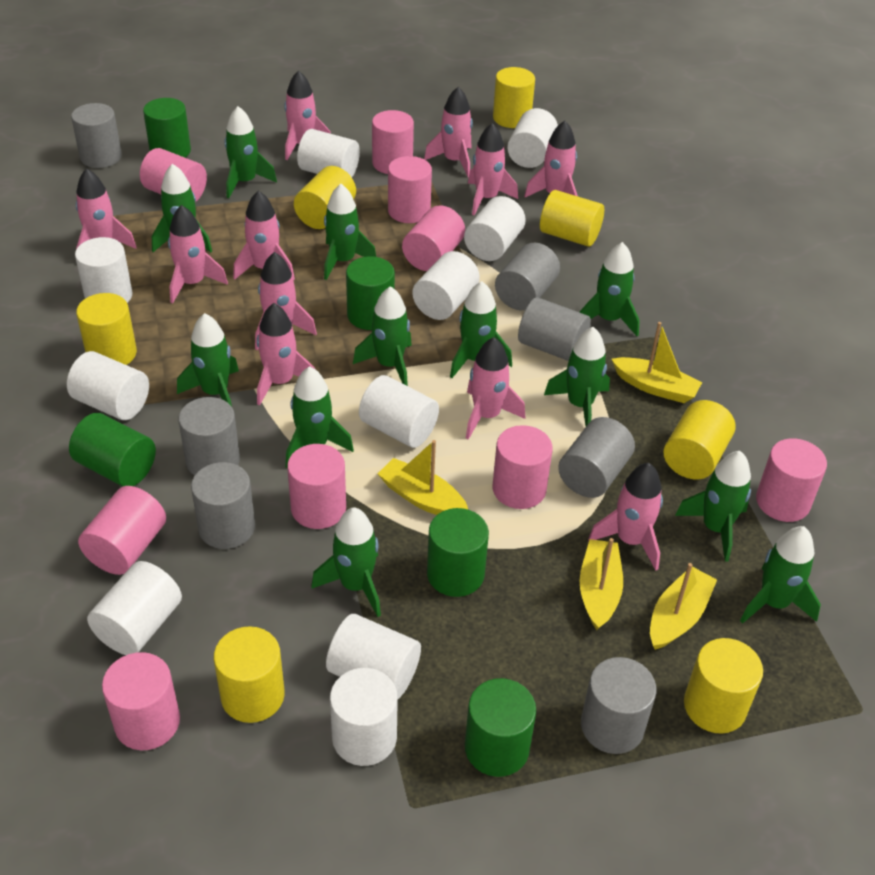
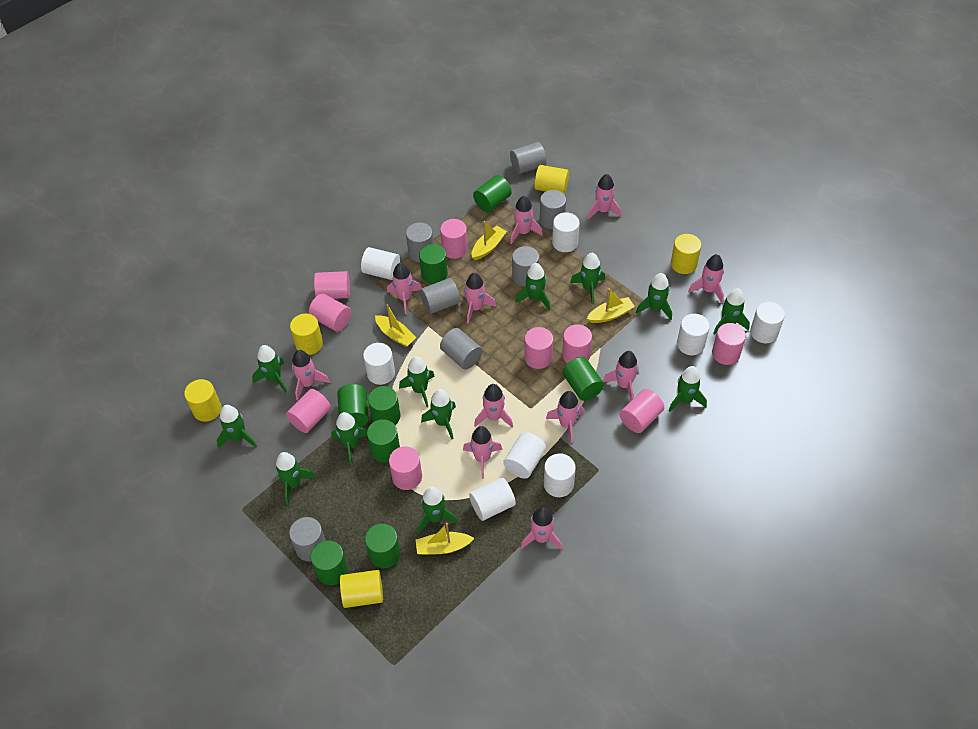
green cylinder: [69,413,156,487] [143,98,191,158] [346,256,395,330] [427,508,489,597] [465,678,536,777] = 5 -> [310,540,348,585] [337,384,369,427] [365,524,401,568] [367,419,400,463] [368,386,400,425] [419,244,448,284] [473,175,512,212] [563,357,604,401] = 8
white cylinder: [67,351,149,420] [75,237,133,303] [87,561,182,655] [297,129,360,177] [326,614,421,699] [330,668,398,766] [359,375,439,448] [412,251,480,320] [464,196,526,261] [507,108,558,168] = 10 -> [361,247,400,280] [363,343,395,385] [469,478,516,521] [503,432,546,479] [544,453,576,497] [552,212,580,252] [677,314,710,355] [750,302,785,343] = 8
yellow cylinder: [76,293,137,365] [214,626,285,723] [294,166,356,229] [493,67,535,128] [540,190,604,247] [663,400,736,480] [684,638,763,734] = 7 -> [184,379,221,422] [290,314,323,355] [340,570,383,608] [534,165,569,194] [671,234,701,274] = 5

